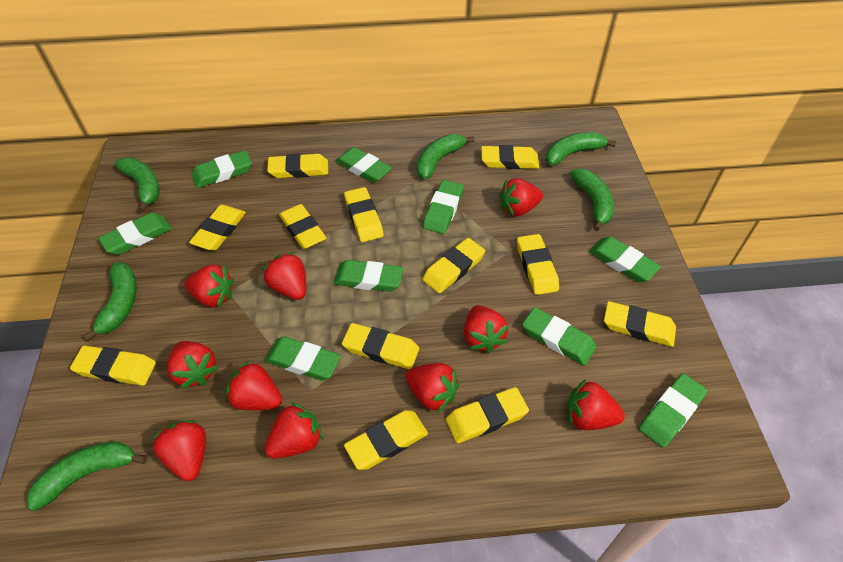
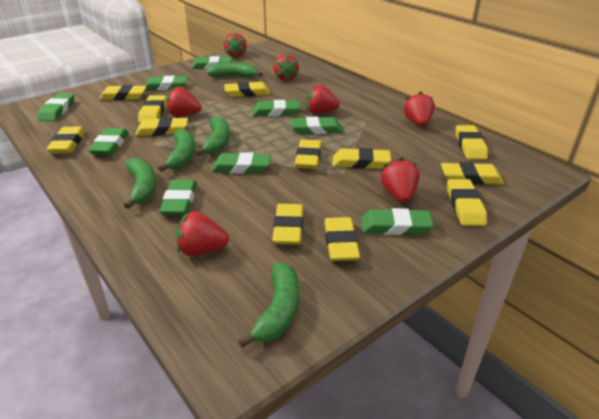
green banana: [27,441,147,511] [83,262,137,341] [115,157,160,212] [417,134,475,180] [546,132,616,165] [570,168,614,231] = 6 -> [124,158,156,209] [158,129,195,172] [195,116,230,156] [206,62,263,78] [239,262,299,348] = 5
red strawberry: [151,420,206,481] [167,341,218,389] [184,265,234,308] [226,360,282,410] [263,252,306,300] [265,402,323,459] [405,363,459,413] [464,305,508,353] [499,178,543,216] [567,379,625,430] = 10 -> [166,87,202,116] [175,211,229,256] [224,33,247,57] [274,54,299,81] [306,84,340,114] [381,158,420,202] [404,92,435,126] = 7

